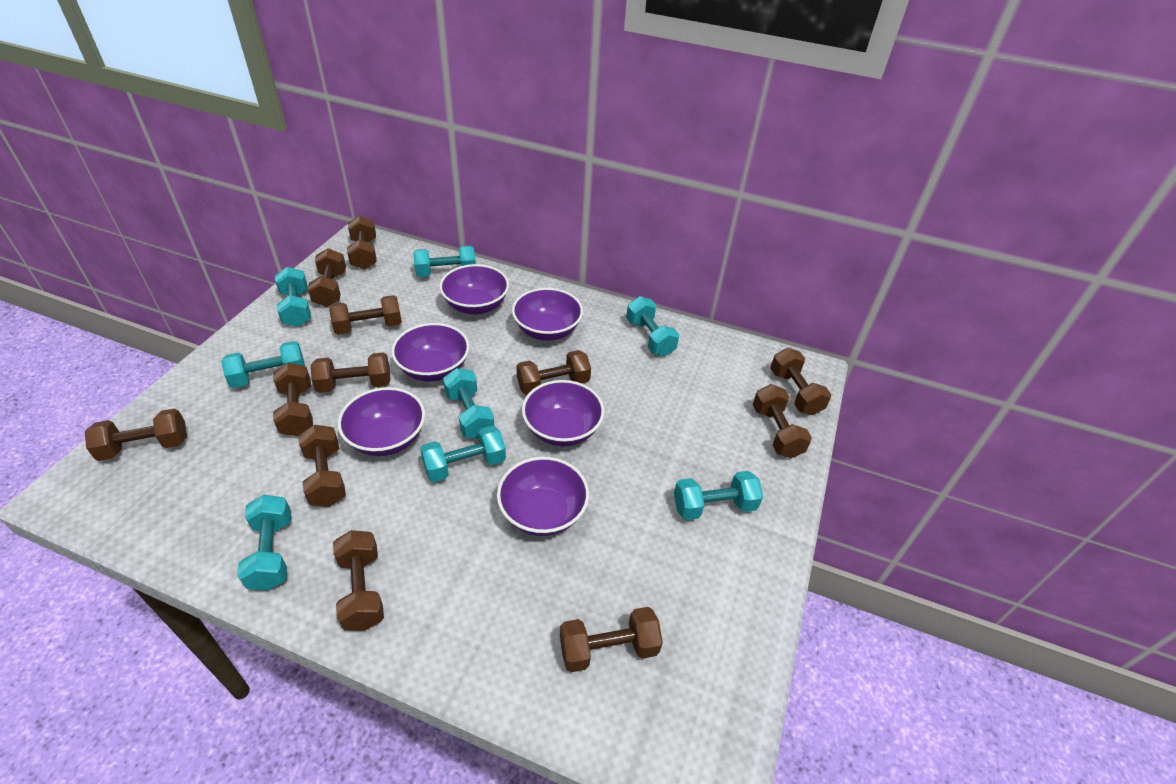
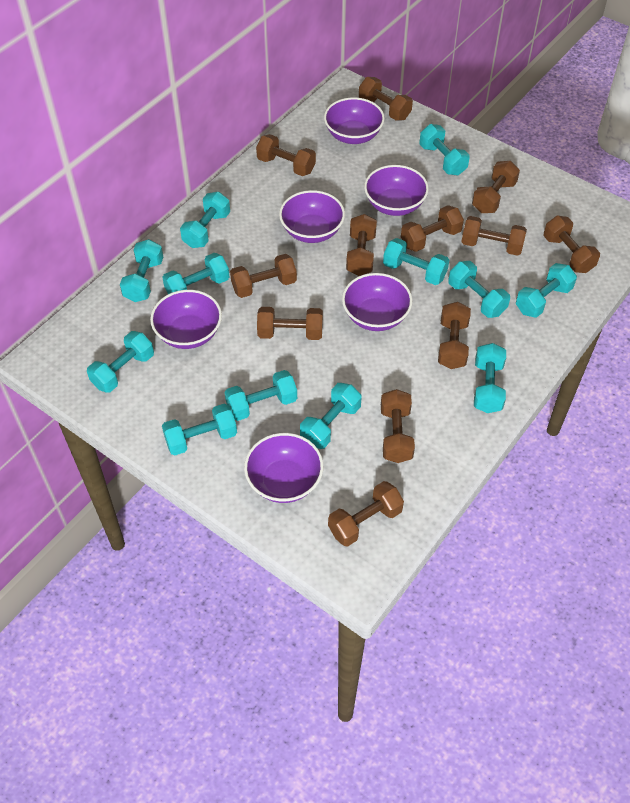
turquoise dumbbell: [221,341,305,388] [237,495,291,591] [275,267,311,327] [413,246,476,277] [420,426,506,482] [443,368,494,439] [626,296,679,356] [674,471,763,520] = 8 -> [87,331,154,393] [120,239,163,302] [162,253,229,294] [162,404,237,456] [180,192,230,248] [225,370,297,421] [300,383,361,449] [383,238,449,285] [419,124,470,175] [448,261,510,318] [474,343,506,413] [516,263,577,318] = 12

